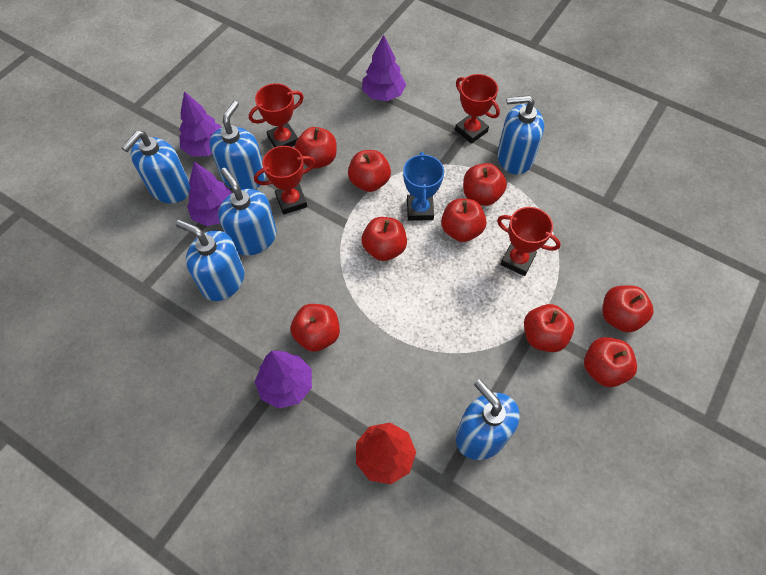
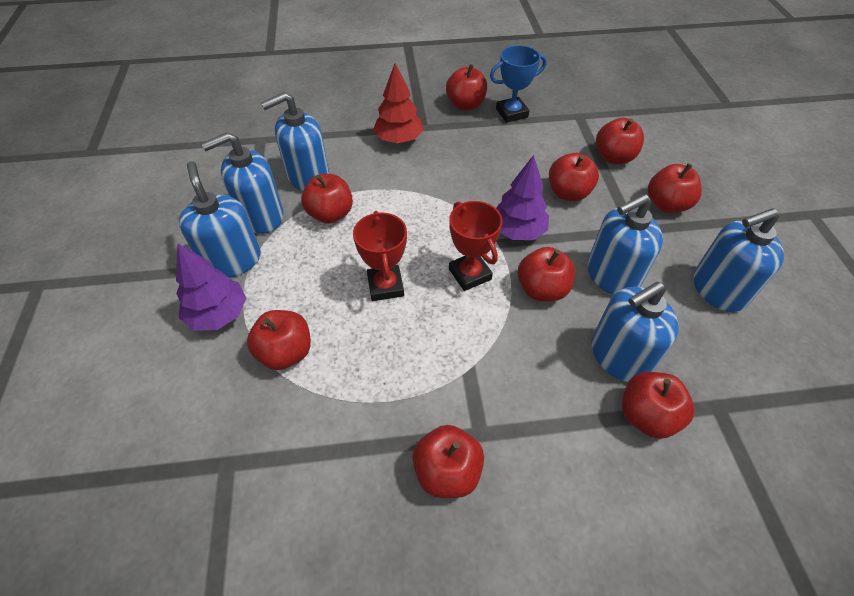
purple tree: [179,91,222,156] [187,162,233,226] [255,351,312,409] [362,35,406,101] = 4 -> [176,243,246,331] [496,155,549,240] = 2
red trophy: [249,83,304,148] [254,146,315,215] [455,74,500,144] [497,207,561,276] = 4 -> [353,211,407,301] [449,201,502,291] = 2

